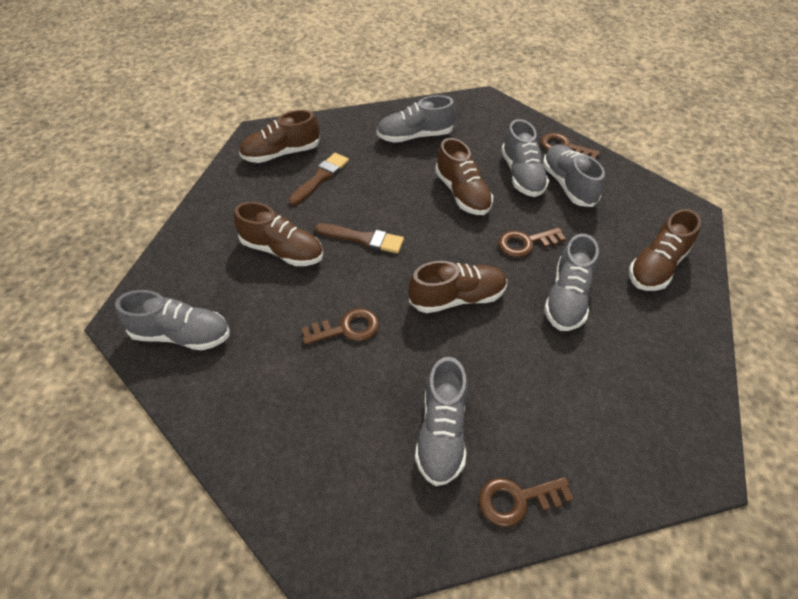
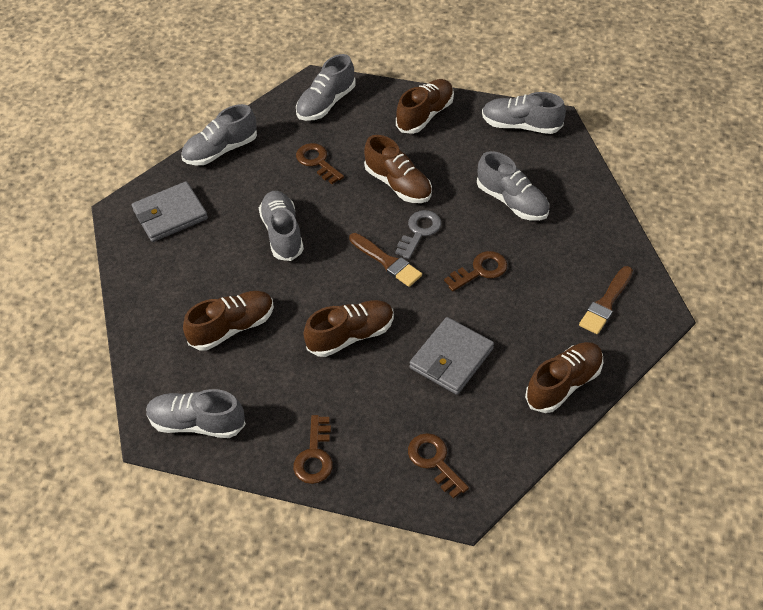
grey key: none = 0 -> [395,210,441,259] = 1
grey wallet: none = 0 -> [132,181,208,242] [409,317,494,395] = 2

